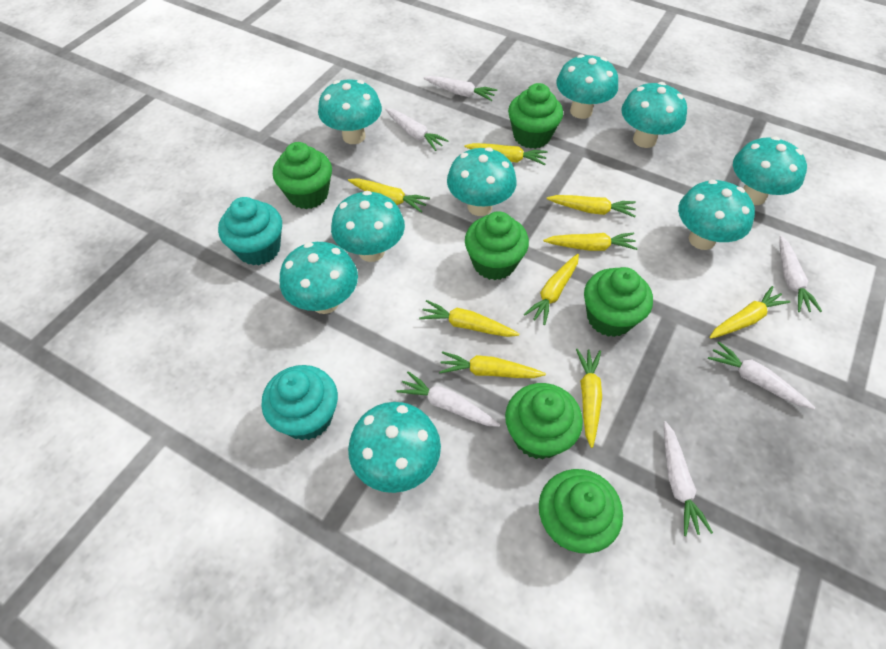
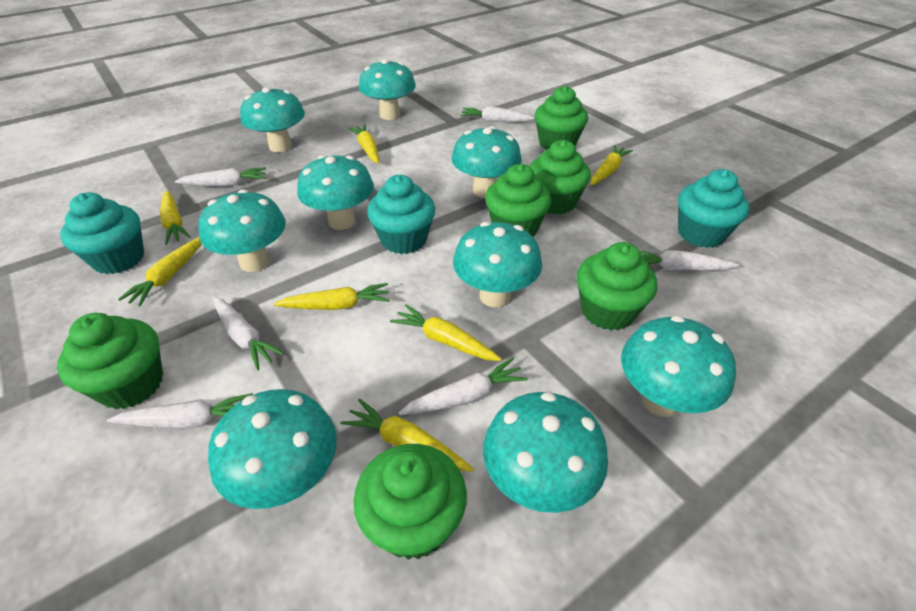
turquoise cupcake: [218,197,282,265] [261,365,338,440] = 2 -> [60,192,144,274] [367,175,435,254] [678,169,750,248] = 3
yellow carrot: [348,178,430,213] [419,300,519,337] [439,351,546,378] [464,143,548,165] [524,254,579,325] [543,233,638,251] [547,195,636,217] [576,349,602,448] [709,286,790,339] = 9 -> [118,237,201,306] [160,191,191,245] [273,283,390,310] [341,398,474,472] [348,124,379,164] [390,304,501,361] [591,145,633,186] = 7

